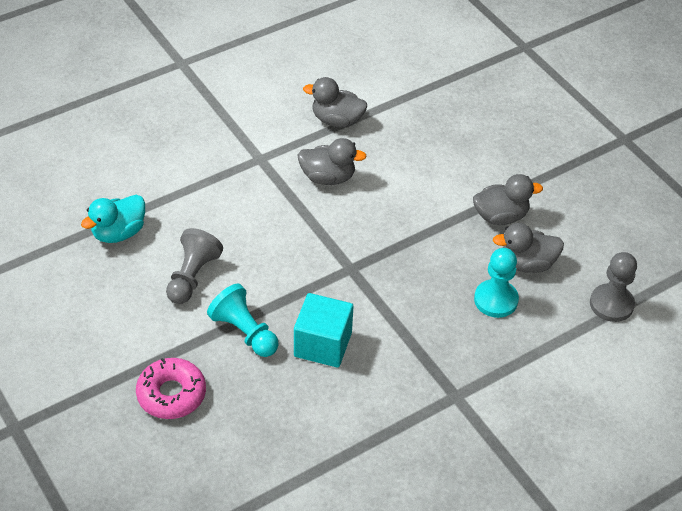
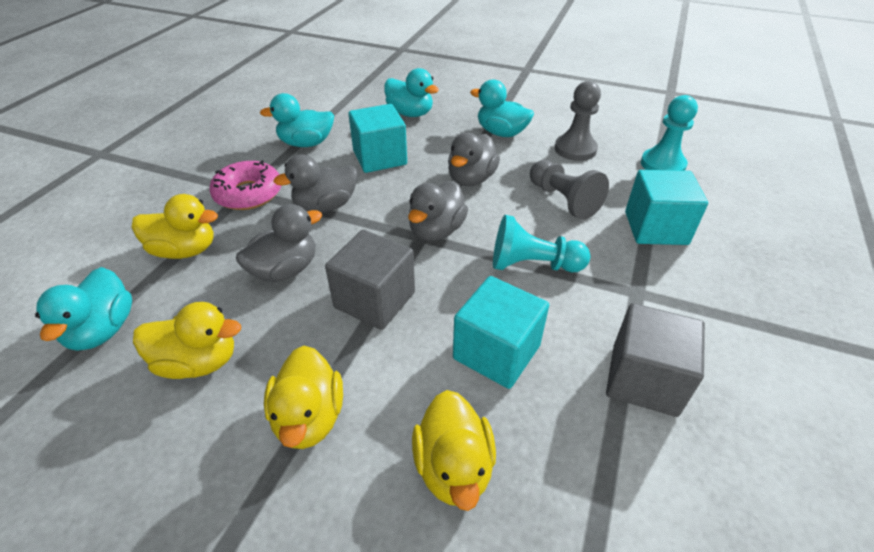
grey cube: none = 0 -> [325,230,415,330] [606,303,705,417] = 2
turquoise cube: [294,293,353,367] = 1 -> [349,104,407,173] [453,276,549,389] [625,170,708,245] = 3
turquoise duck: [81,195,145,243] = 1 -> [35,267,132,351] [260,93,334,147] [384,68,439,117] [470,80,534,137] = 4
yellow duck: none = 0 -> [132,194,218,259] [133,302,241,379] [264,346,343,449] [412,390,496,511] = 4

